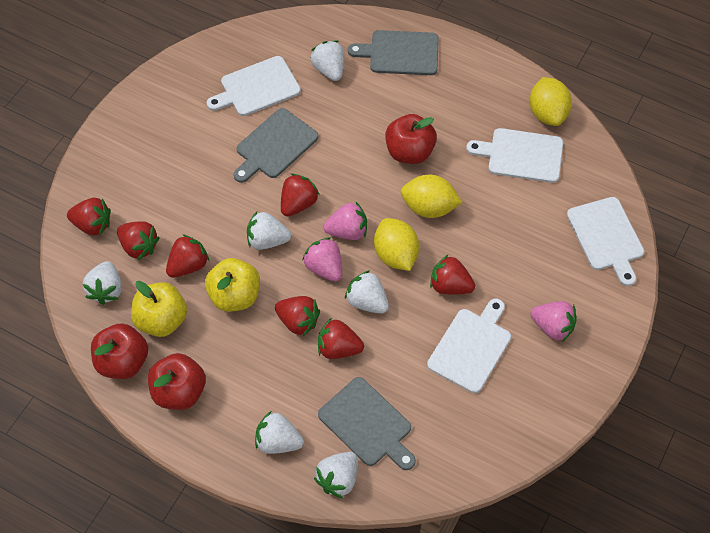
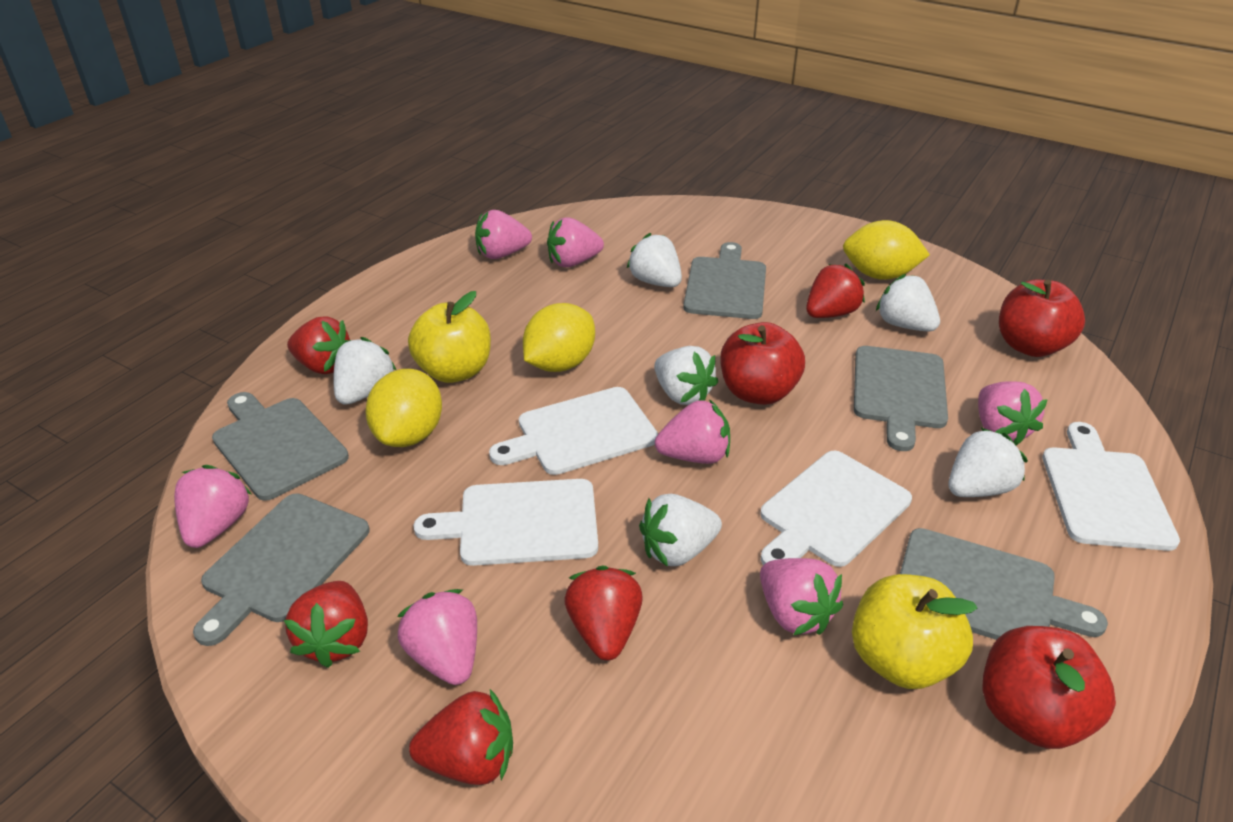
grey cutting board: [233,108,319,183] [318,377,416,470] [348,30,439,75] = 3 -> [193,493,370,646] [212,392,349,501] [683,242,766,319] [854,346,948,451] [900,528,1108,640] = 5
pink strawberry: [302,237,342,282] [323,202,367,240] [530,301,577,341] = 3 -> [174,465,251,548] [397,589,477,685] [475,210,532,259] [547,217,604,267] [655,399,730,464] [760,558,843,635] [978,381,1048,445] = 7
red strawberry: [67,198,111,236] [117,221,160,260] [166,234,209,278] [275,296,320,336] [281,173,319,217] [318,319,364,359] [430,254,475,295] = 7 -> [284,581,368,668] [287,316,350,374] [409,689,513,785] [564,566,643,661] [806,264,865,318] = 5

